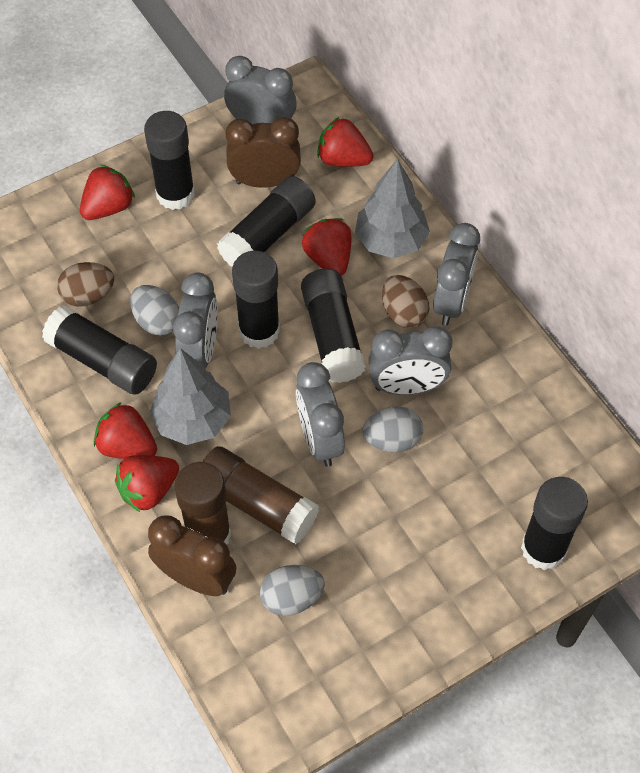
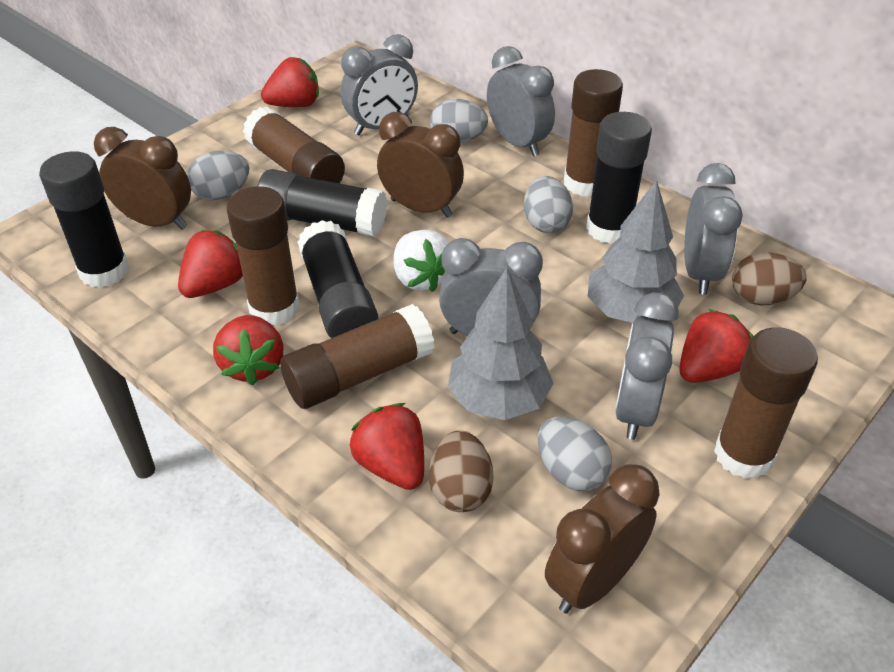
black glue stick: [42,305,157,395] [144,111,195,210] [217,176,316,266] [232,251,280,349] [301,268,366,383] [521,477,588,570] = 6 -> [39,151,129,288] [257,169,387,237] [297,220,378,338] [586,112,652,244] = 4
brown clock: [148,516,236,596] [226,117,301,188] = 2 -> [94,127,191,230] [377,112,464,217] [545,464,660,613] = 3
brown glue stick: [174,462,231,545] [202,446,319,544] = 2 -> [226,186,300,326] [243,106,345,184] [280,304,435,409] [564,69,623,197] [714,327,818,479] = 5
grey egg: [130,285,179,336] [260,565,325,616] [362,406,423,452] = 3 -> [187,151,250,200] [430,99,488,143] [524,176,573,233] [538,417,612,491] = 4
white strawberry: none = 0 -> [394,230,449,292] = 1

